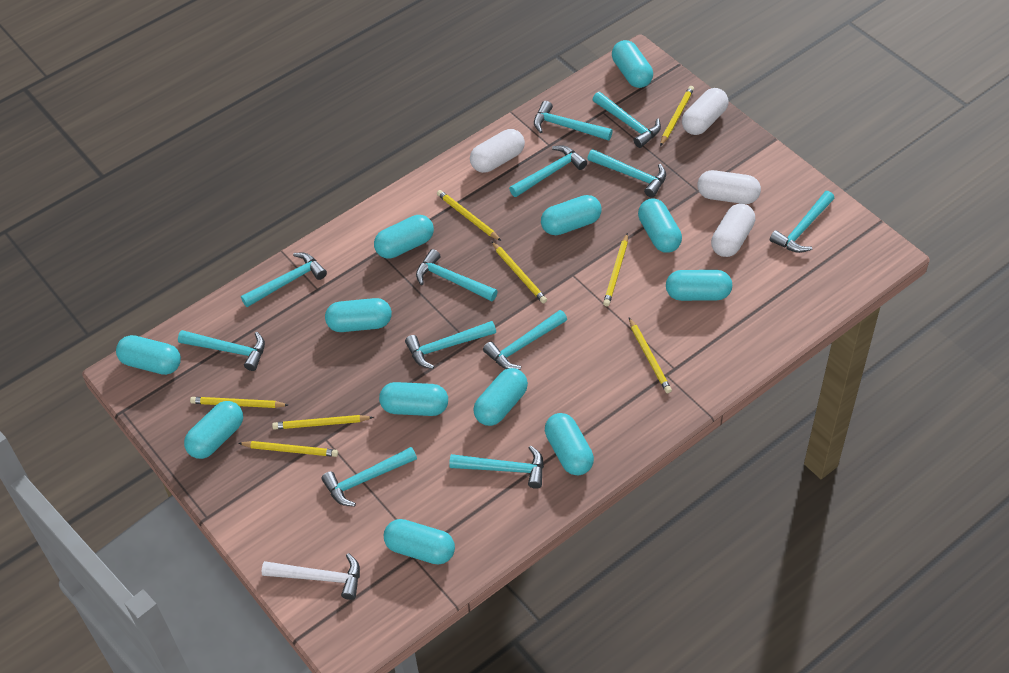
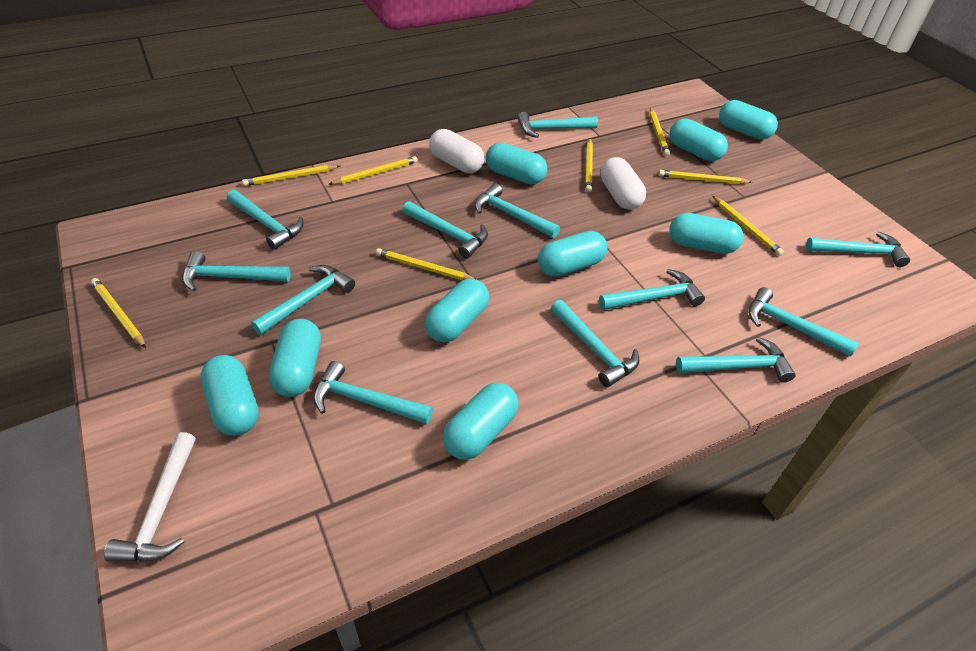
turquoise capsule: [116,335,181,375] [184,401,243,459] [325,298,392,332] [374,215,434,259] [379,382,448,416] [384,519,455,565] [473,368,528,426] [541,195,602,235] [545,413,594,475] [612,40,653,88] [638,199,682,253] [666,270,732,301] = 12 -> [200,355,259,436] [269,319,321,397] [425,279,489,343] [443,382,519,460] [486,142,547,184] [538,231,607,277] [669,213,744,254] [670,118,728,161] [719,100,778,139] = 9
white capsule: [470,129,525,173] [682,88,729,135] [697,170,761,204] [711,204,755,257] = 4 -> [429,129,485,173] [600,157,646,210] = 2

